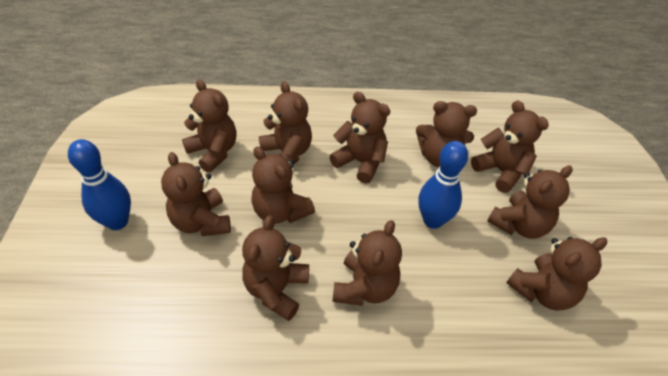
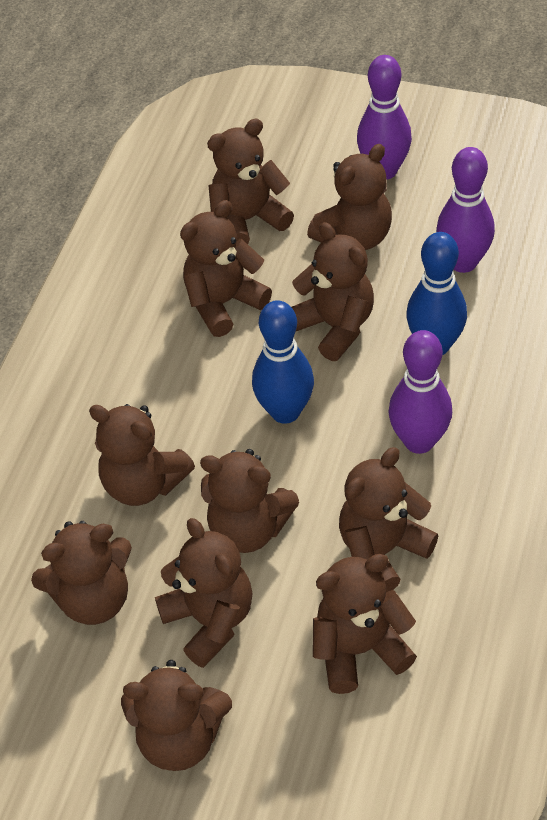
purple bowling pin: none = 0 -> [357,55,412,180] [389,330,452,454] [436,147,495,273] = 3

